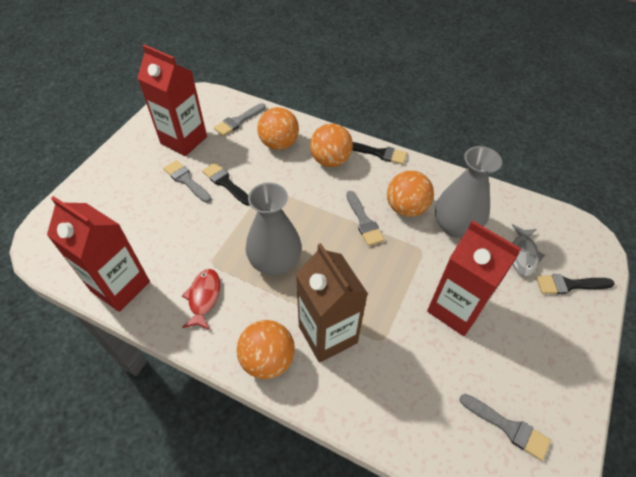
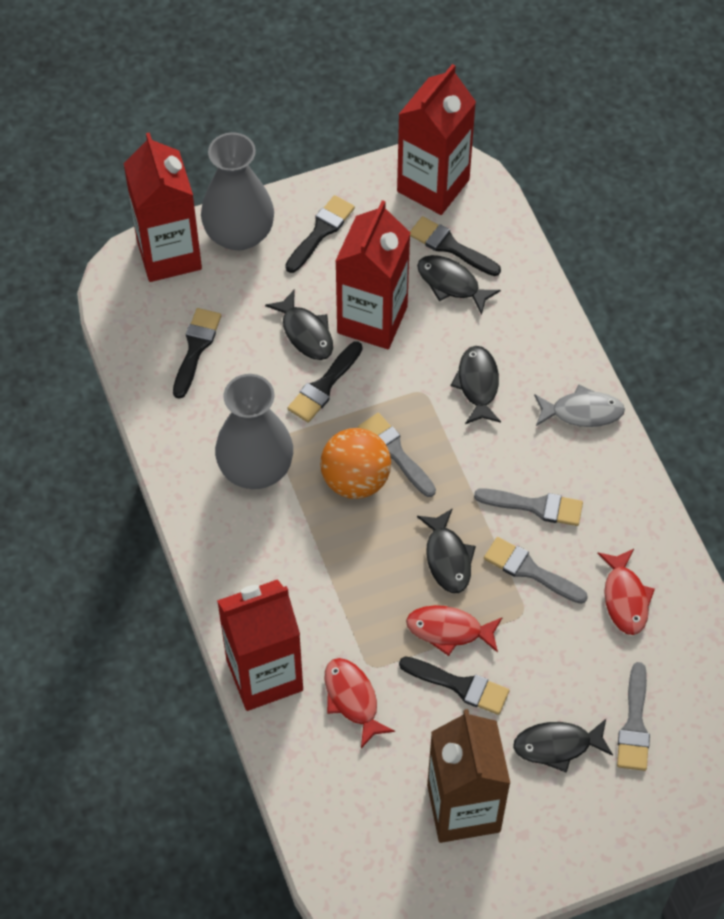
black brush: [202,163,250,205] [352,142,407,165] [536,274,615,294] = 3 -> [173,308,221,399] [285,195,355,273] [288,341,362,423] [399,657,509,715] [410,216,501,276] = 5
black fish: none = 0 -> [265,289,333,360] [417,255,501,315] [417,508,476,593] [450,346,501,424] [513,719,613,773] = 5
orange ball: [237,320,295,379] [257,107,299,150] [310,124,353,167] [387,171,434,217] = 4 -> [320,428,391,499] = 1
red carton: [47,196,150,312] [137,44,207,156] [427,220,521,336] = 3 -> [124,132,202,282] [217,579,303,711] [335,200,410,349] [397,64,476,215] = 4
red fish: [182,269,220,330] = 1 -> [325,658,395,748] [406,605,503,656] [597,549,655,635] = 3

